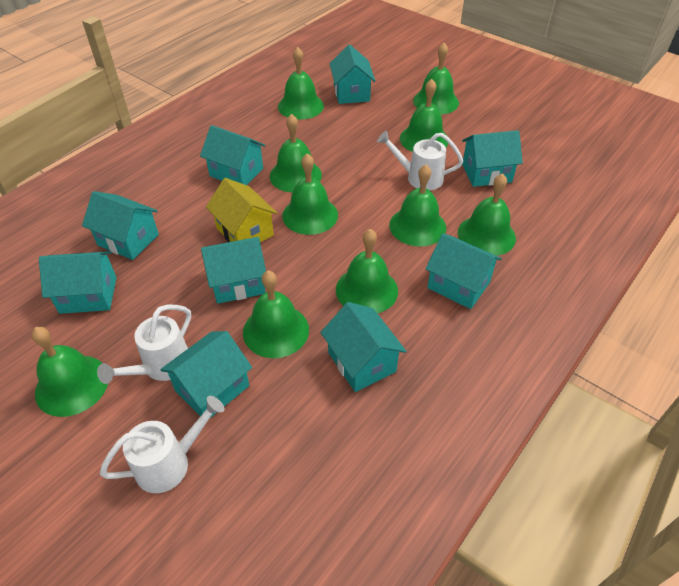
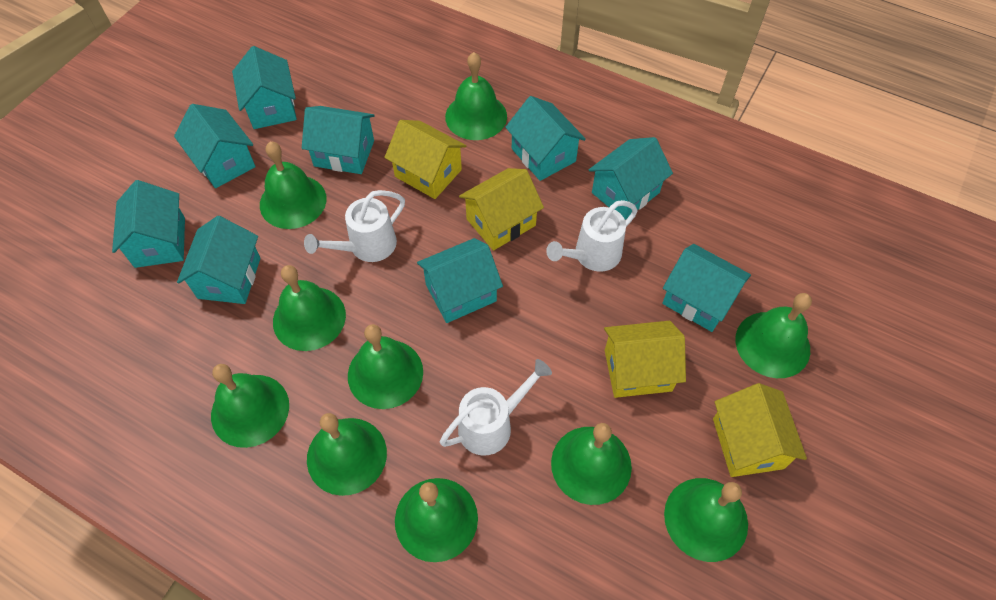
yellow house: [206,178,277,242] = 1 -> [384,120,466,199] [459,168,544,251] [604,321,686,398] [713,383,807,477] = 4

